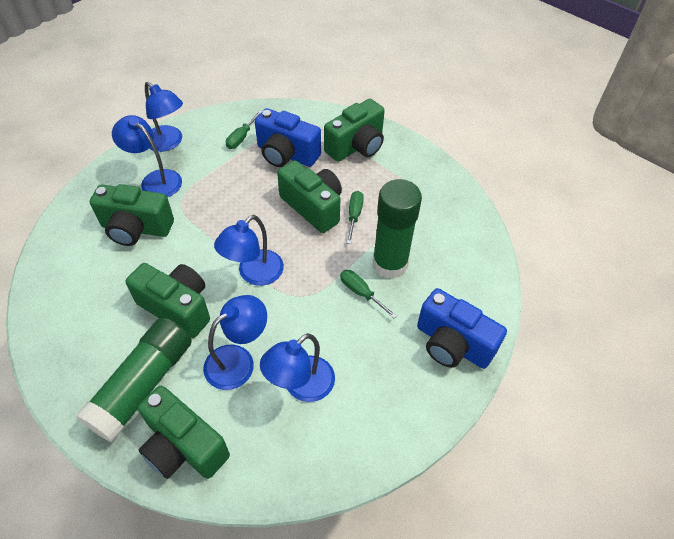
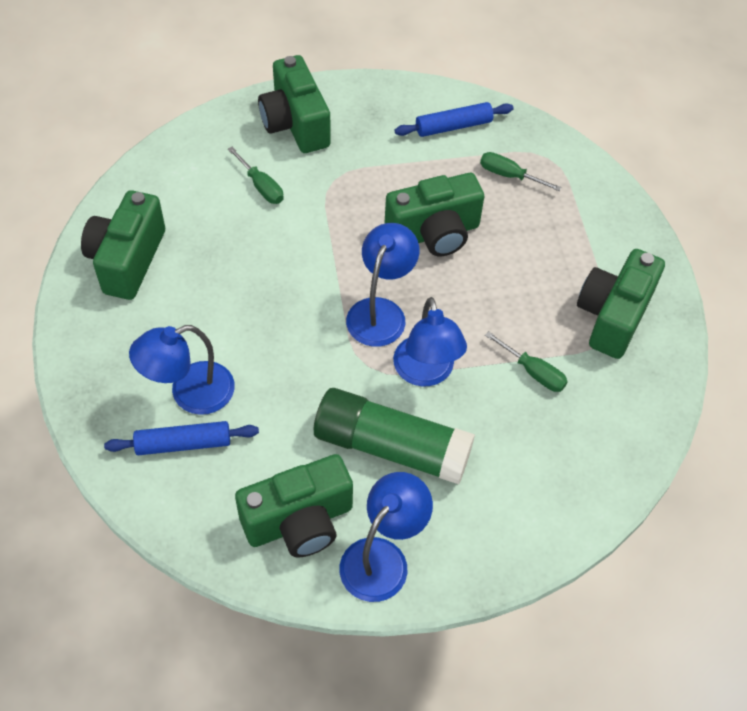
blue camera: [255,108,321,167] [417,288,507,369] = 2 -> none = 0
blue lamp: [112,115,182,197] [145,82,183,152] [203,295,267,390] [214,215,284,286] [260,333,335,402] = 5 -> [129,325,235,415] [340,472,433,602] [346,223,419,347] [393,297,467,386] = 4
blue rolling pin: none = 0 -> [104,421,259,455] [395,102,514,137] = 2
green glue stick: [76,317,192,442] [373,179,422,279] = 2 -> [314,388,475,484] = 1

